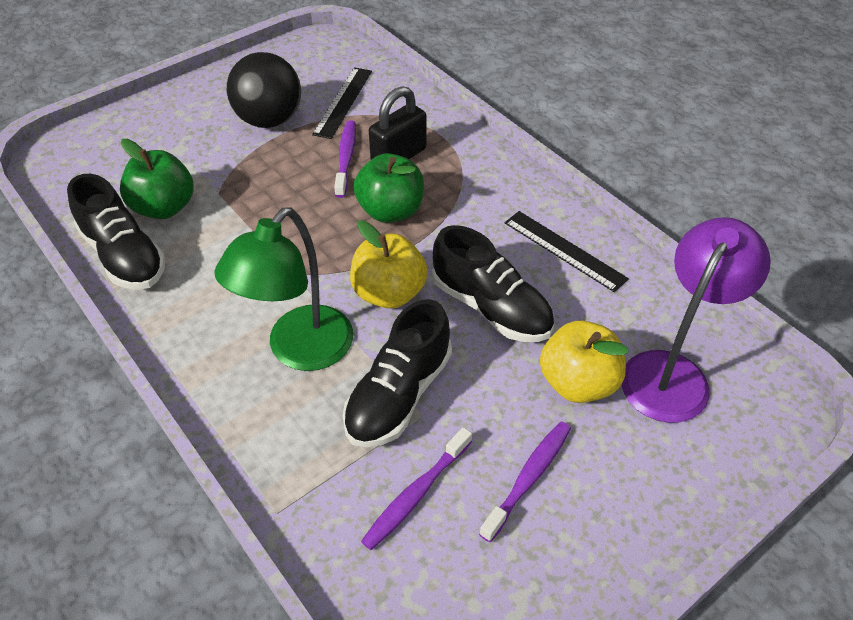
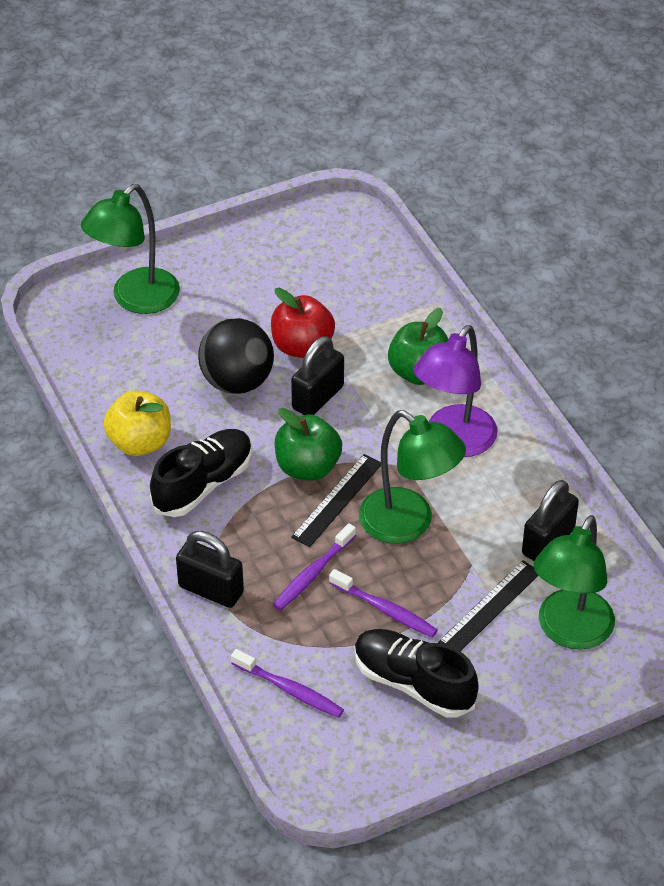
black padlock: [369,86,427,160] = 1 -> [176,531,244,608] [291,336,344,415] [522,480,579,561] = 3
black shoe: [67,174,166,290] [343,299,452,447] [432,225,554,342] = 3 -> [150,429,252,517] [355,629,479,718] = 2
green lamp: [214,207,353,371] = 1 -> [81,184,180,314] [359,410,466,544] [534,515,615,650] = 3
red apple: none = 0 -> [271,288,335,358] = 1
yellow apple: [350,220,428,309] [540,320,629,403] = 2 -> [103,391,171,456] = 1

